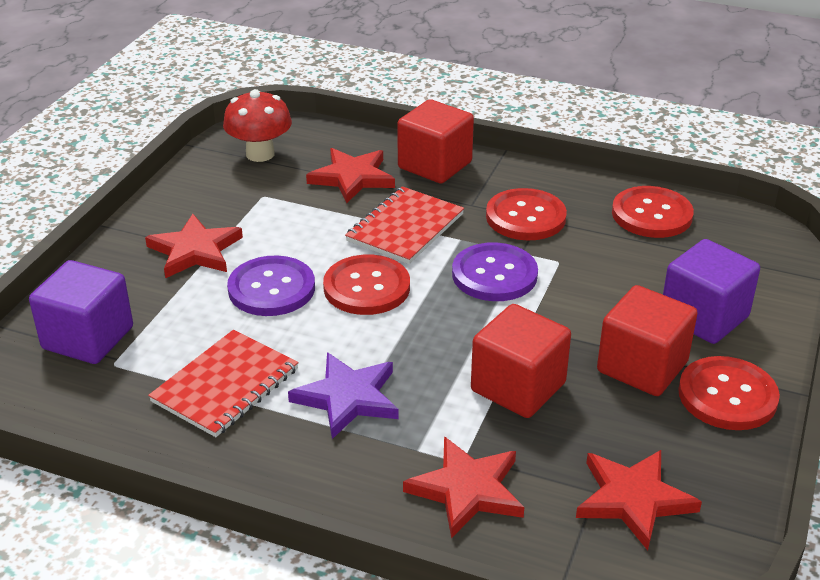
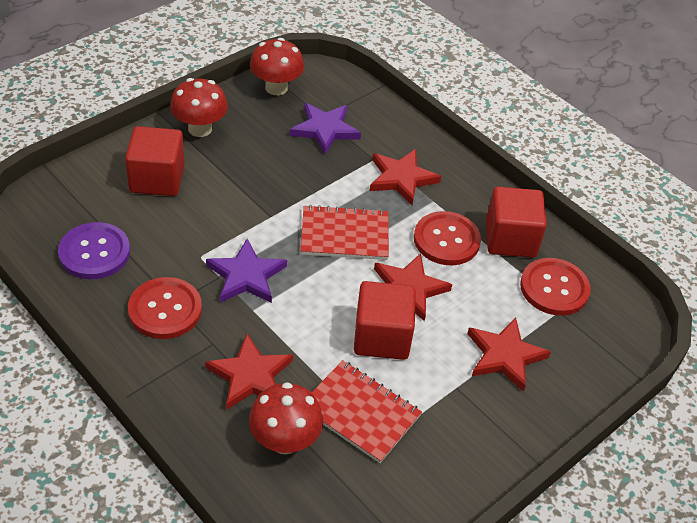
purple button: [227,256,315,316] [452,242,538,301] = 2 -> [58,222,130,279] = 1
purple cube: [29,260,133,364] [663,239,760,344] = 2 -> none = 0
purple star: [288,352,399,439] = 1 -> [206,239,287,303] [290,103,361,154] = 2
red button: [323,255,410,315] [486,188,567,240] [612,186,694,238] [678,356,780,430] = 4 -> [128,277,202,339] [414,211,481,265] [520,258,591,316] = 3
red mushroom: [223,89,292,162] = 1 -> [170,78,228,137] [249,382,323,455] [250,38,304,95] = 3

